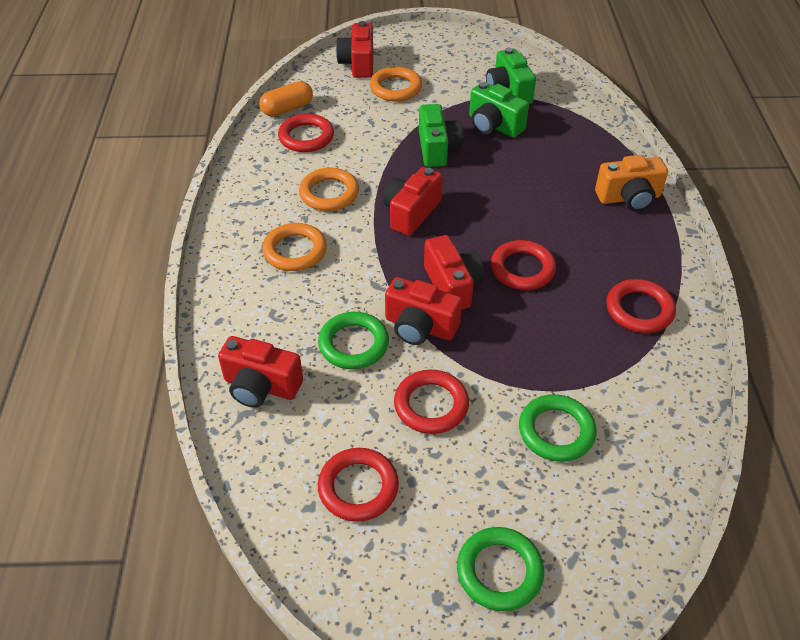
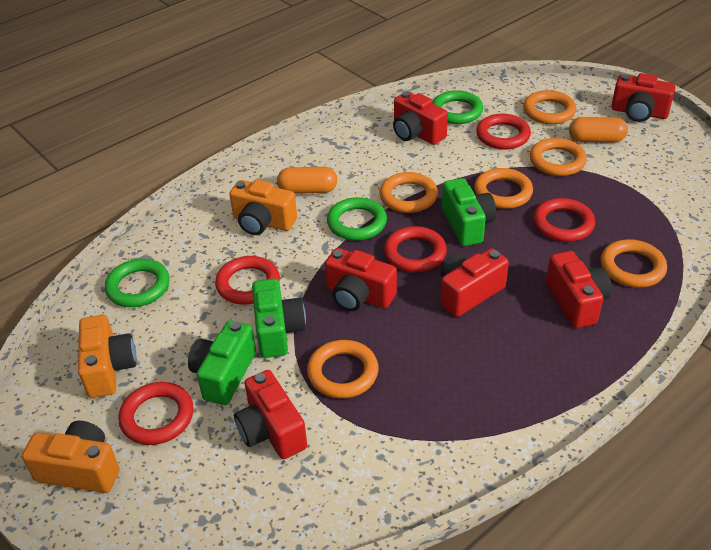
orange camera: [595,155,668,211] = 1 -> [22,421,119,493] [78,315,137,398] [229,180,297,235] = 3
orange capsule: [259,81,313,117] = 1 -> [277,167,337,194] [569,117,628,143] = 2
orange ring: [262,223,327,271] [299,168,359,211] [370,67,422,102] = 3 -> [307,340,379,398] [379,172,438,213] [474,168,533,209] [523,90,576,124] [530,138,587,176] [600,239,667,288] = 6
red camera: [218,336,303,408] [336,21,373,78] [383,167,442,236] [385,277,462,345] [424,235,485,310] = 5 -> [234,370,307,459] [325,248,397,311] [393,91,448,145] [440,248,509,317] [546,251,612,328] [611,73,676,122] = 6

